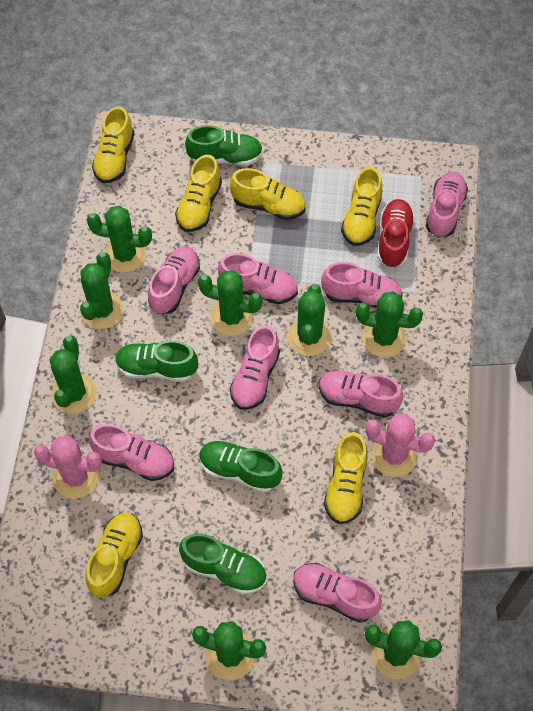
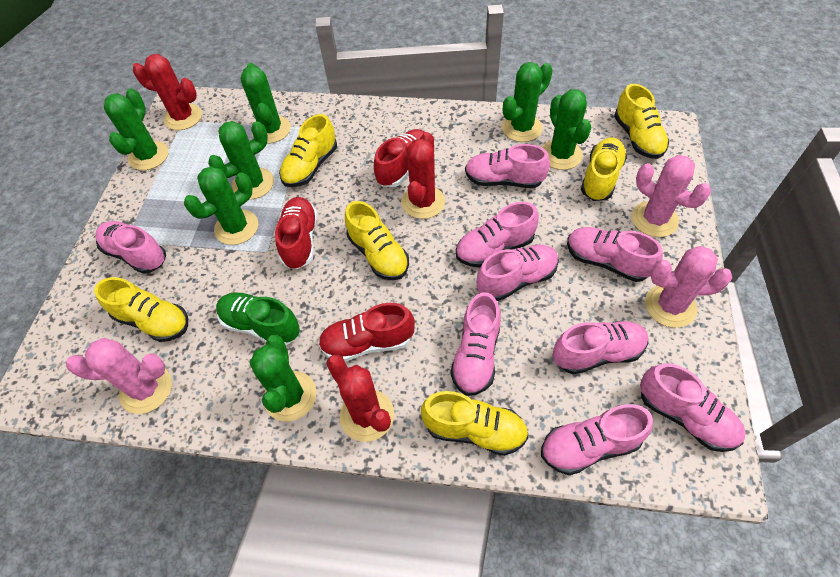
green cactus: [50,336,97,414] [80,252,124,329] [87,206,152,273] [192,621,266,680] [198,270,263,336] [288,284,331,356] [356,291,423,357] [365,620,442,679] = 8 -> [104,88,168,170] [184,166,258,245] [208,121,274,199] [241,63,291,143] [249,335,317,422] [502,62,553,142] [542,89,592,170] = 7
green shoe: [115,340,198,382] [179,533,267,594] [185,125,263,166] [199,440,283,493] = 4 -> [216,292,300,346] = 1
pink cactus: [34,435,102,499] [365,414,435,477] = 2 -> [66,338,172,414] [632,155,711,237] [645,246,732,328] = 3
pink shoe: [89,424,174,481] [148,246,200,314] [218,253,298,304] [230,325,280,410] [293,563,382,623] [319,370,403,418] [321,262,403,308] [426,172,468,237] = 8 -> [95,221,166,274] [450,292,501,396] [456,202,539,267] [465,144,550,188] [477,245,559,301] [541,404,653,475] [553,321,648,375] [567,227,663,282] [640,363,746,452] = 9
red cactus: none = 0 -> [133,54,202,130] [326,354,394,442] [401,132,445,219] = 3
red shoe: [377,199,415,268] = 1 -> [275,197,318,270] [318,303,415,361] [374,129,425,187] = 3

